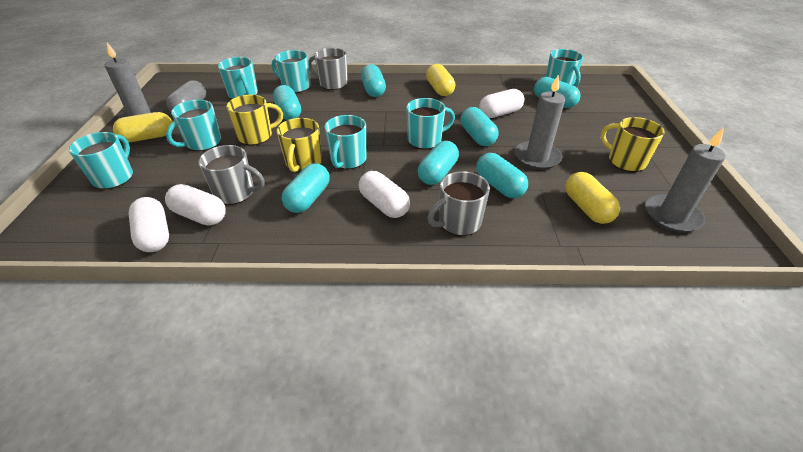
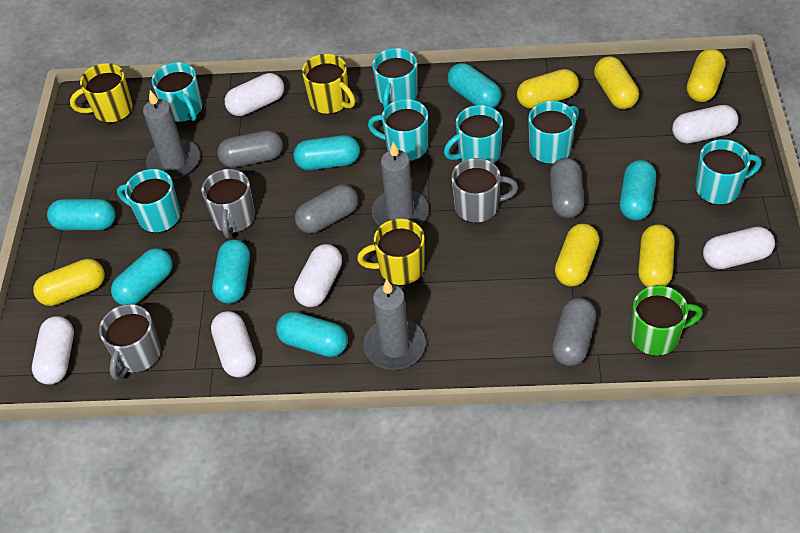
green mug: none = 0 -> [631,285,703,356] = 1
grey capsule: [166,80,206,112] = 1 -> [217,130,283,168] [295,185,358,233] [550,158,584,218] [552,298,596,366] = 4
white capsule: [129,197,169,252] [165,184,226,226] [359,171,410,218] [479,89,524,118] = 4 -> [32,316,74,385] [211,311,256,378] [225,73,284,116] [294,244,342,307] [672,105,738,143] [703,227,775,269] = 6
yellow capsule: [113,112,172,142] [426,64,455,96] [565,172,620,224] = 3 -> [33,259,105,306] [517,69,579,109] [555,224,599,287] [594,56,639,109] [638,224,675,287] [687,49,725,102] = 6

